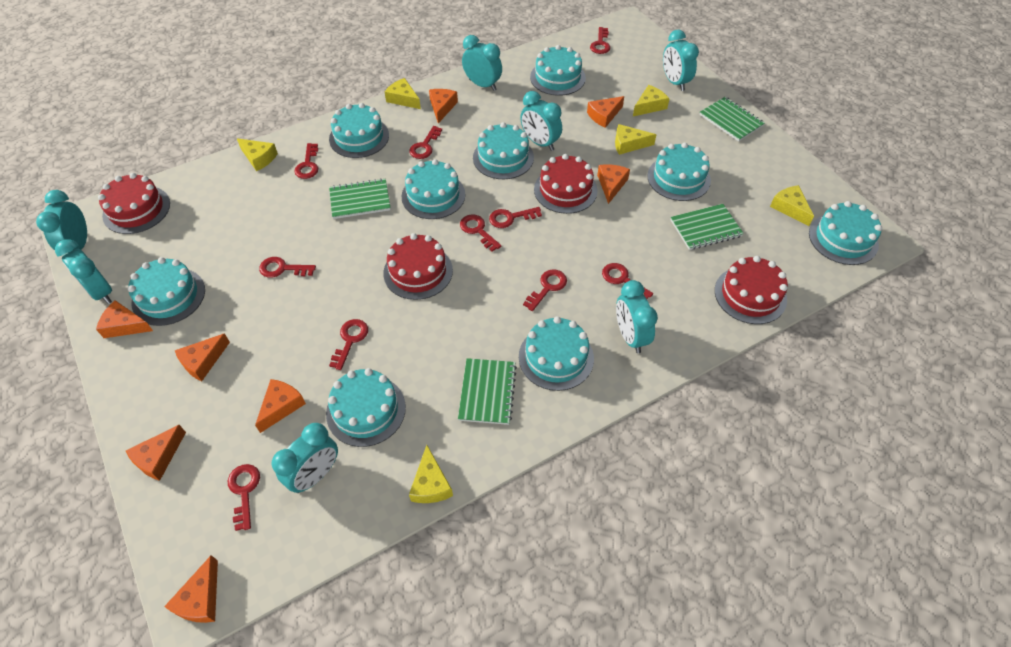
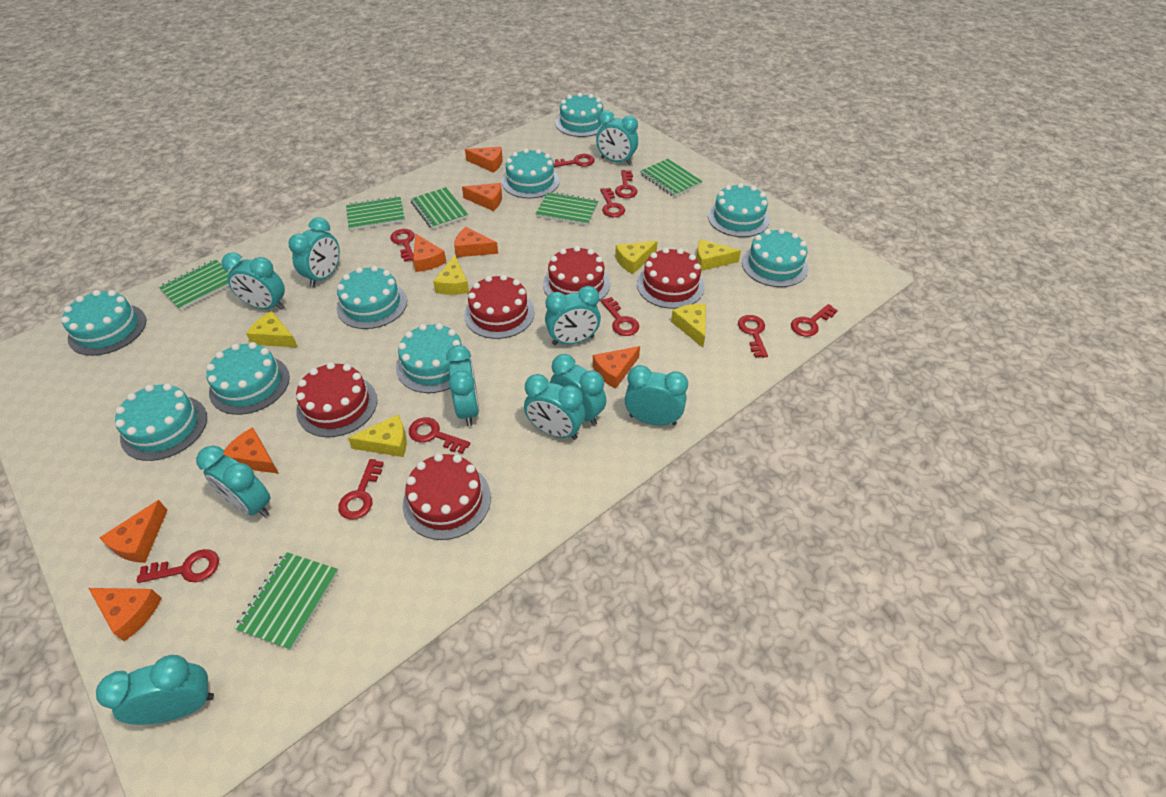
green notebook: [329,178,390,219] [458,358,517,425] [671,204,744,250] [699,97,765,142] = 4 -> [159,259,229,311] [234,552,338,650] [346,196,405,230] [411,187,468,229] [536,191,599,226] [640,159,702,197] = 6
red cake: [98,173,170,234] [383,233,453,300] [534,154,598,214] [715,256,788,324] = 4 -> [296,362,377,437] [403,453,491,540] [464,274,535,339] [543,246,610,302] [637,247,705,309] = 5
turquoise clock: [36,190,87,253] [55,239,112,304] [272,423,338,493] [462,35,502,91] [520,91,562,151] [616,280,658,353] [663,30,699,91] = 7 -> [96,655,214,725] [196,446,271,517] [221,252,285,310] [288,217,340,287] [446,345,479,426] [524,374,585,440] [545,286,601,345] [550,354,606,425] [596,110,638,165] [625,365,688,425] = 10

